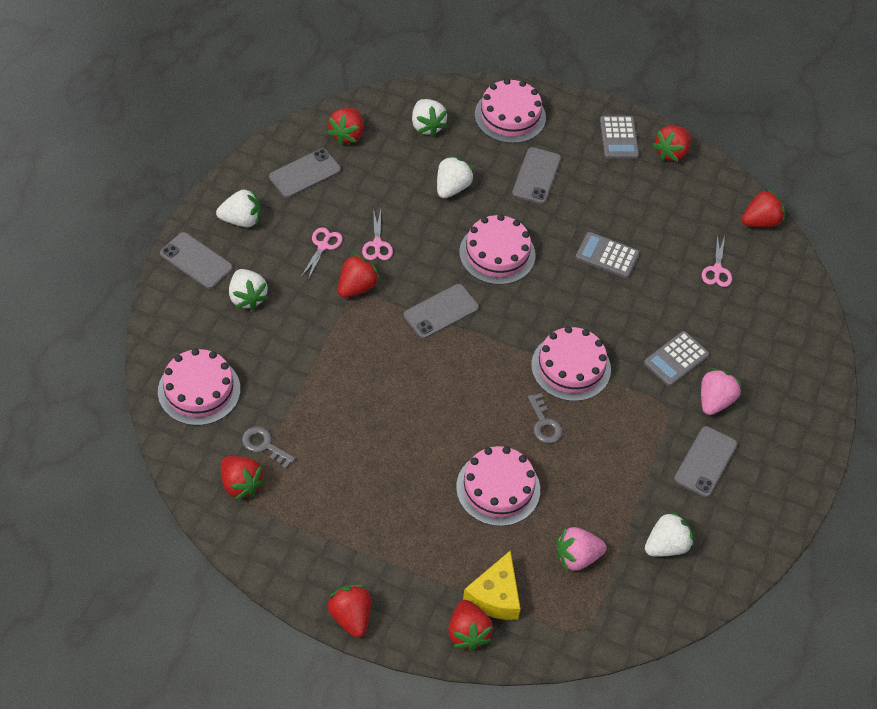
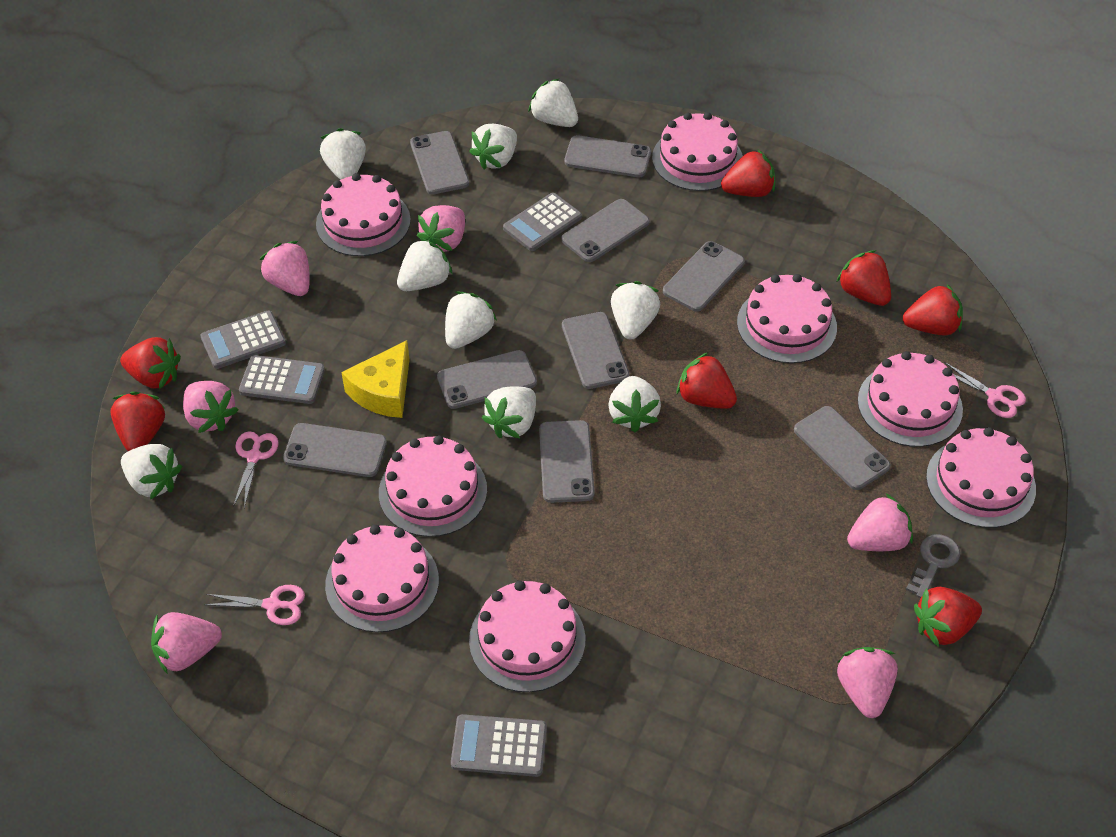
grey calculator: [575,232,640,278] [600,116,639,159] [644,331,709,386] = 3 -> [200,310,286,369] [239,355,325,404] [451,714,547,777] [503,193,582,251] = 4
grey key: [242,426,295,469] [528,393,563,443] = 2 -> [906,534,960,598] = 1
grey phone: [160,232,233,289] [269,149,341,198] [404,284,479,339] [512,147,561,204] [674,426,737,497] = 5 -> [283,423,387,477] [410,131,469,194] [437,350,537,409] [539,420,595,503] [561,199,649,262] [562,312,630,389] [564,135,651,177] [663,241,745,312] [794,406,891,490] = 9
pink cake: [158,348,240,426] [456,446,540,526] [459,214,536,285] [475,79,546,143] [531,326,611,401] = 5 -> [316,173,411,256] [325,525,439,633] [379,435,487,537] [469,580,585,692] [652,112,743,191] [737,274,837,363] [858,351,963,447] [926,427,1036,528] = 8
pink strawberry: [557,527,607,572] [701,368,742,415] = 2 -> [151,612,222,674] [183,381,239,433] [260,241,310,296] [417,205,465,252] [837,647,898,718] [847,493,913,551] = 6
white strawberry: [216,188,261,227] [229,269,268,310] [412,99,447,137] [437,156,474,198] [645,511,694,557] = 5 -> [121,444,183,500] [320,128,366,180] [397,238,453,291] [445,292,497,349] [469,124,517,169] [482,386,536,438] [528,79,578,127] [608,376,661,432] [611,281,660,339] = 9

